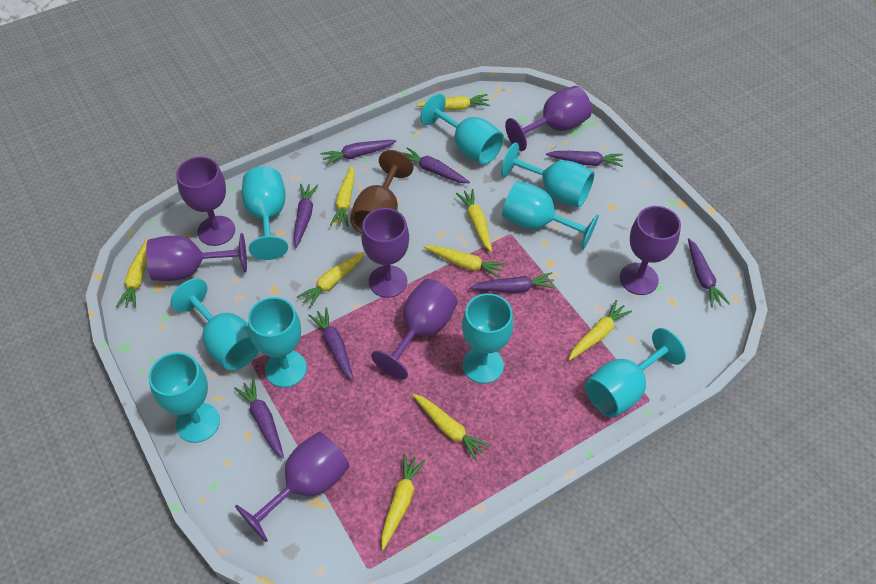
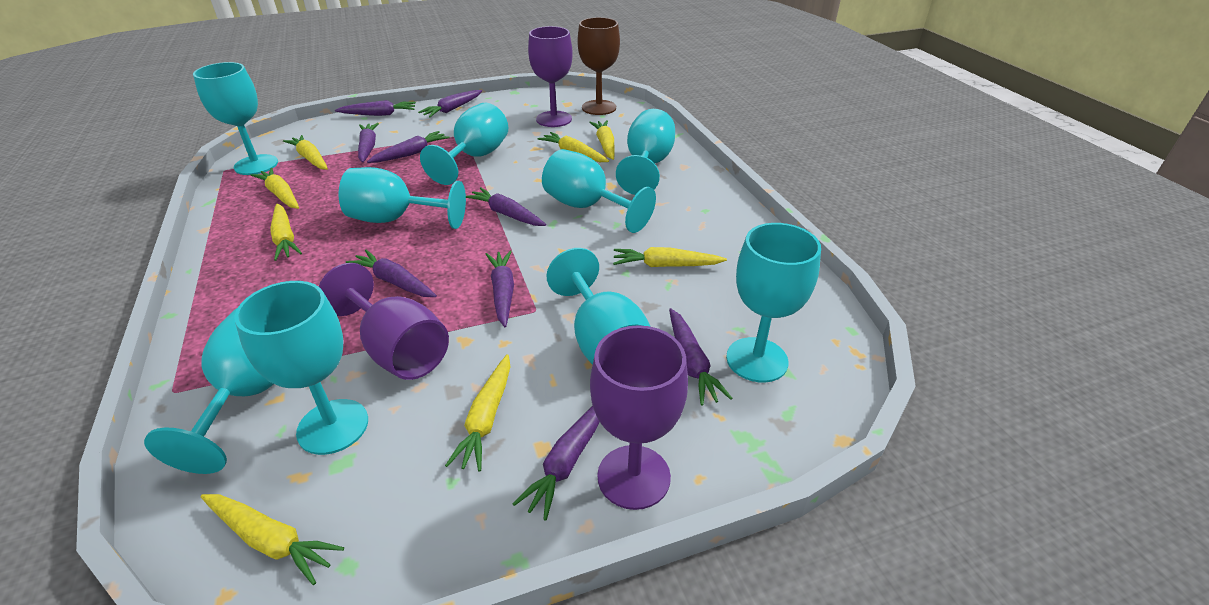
purple carrot: [234,378,284,459] [294,184,318,248] [308,307,354,381] [321,140,396,166] [403,147,470,183] [469,272,556,293] [546,151,623,167] [688,238,730,308] = 8 -> [335,100,416,116] [346,250,437,297] [358,123,379,163] [367,131,449,163] [418,90,482,117] [466,187,546,226] [486,250,514,327] [513,406,599,520] [669,308,732,406] = 9
purple goblet: [146,233,247,281] [176,157,235,246] [235,432,350,542] [361,208,409,298] [371,279,457,379] [505,86,592,151] [620,206,681,295] = 7 -> [319,263,449,380] [528,26,573,127] [590,325,688,510] = 3
yellow carrot: [116,238,149,308] [297,251,365,308] [330,165,355,227] [381,454,426,550] [412,394,491,461] [416,94,490,110] [424,245,506,279] [456,189,492,252] [569,300,632,360] = 9 -> [200,494,344,585] [251,168,299,209] [271,204,302,261] [283,135,328,170] [445,354,511,472] [538,132,609,162] [589,120,615,160] [613,247,727,267] = 8

